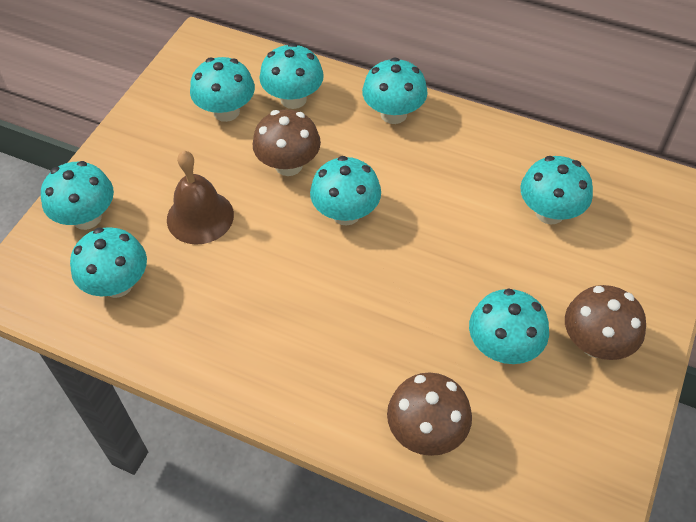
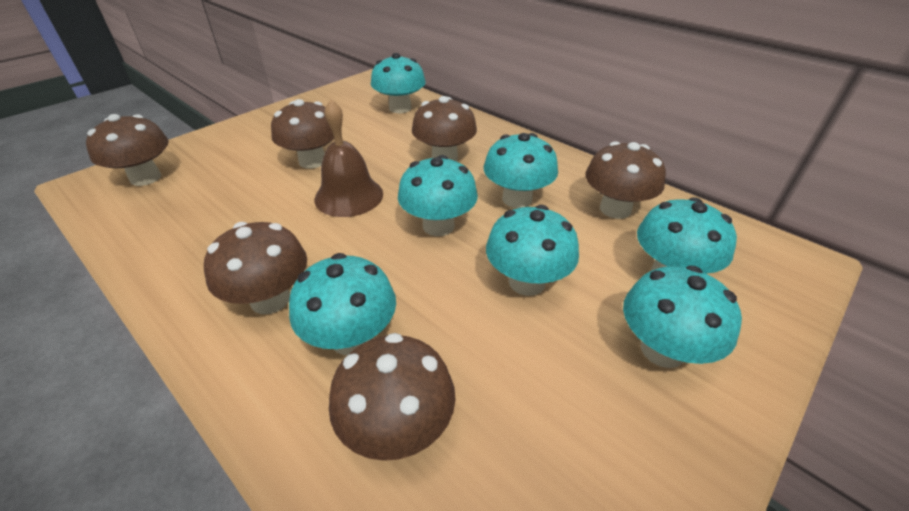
brown mushroom: [253,110,321,176] [387,372,472,456] [565,285,646,360] = 3 -> [86,114,169,186] [204,222,307,314] [271,99,334,169] [329,333,456,461] [412,96,477,161] [585,141,666,219] = 6
turquoise mushroom: [41,161,114,230] [70,227,147,298] [190,57,255,122] [260,43,324,109] [310,156,381,226] [362,57,428,124] [469,288,549,364] [520,156,593,224] = 8 -> [289,253,396,355] [371,53,426,113] [398,155,478,236] [484,133,558,208] [486,205,579,296] [623,265,742,368] [637,197,737,274] = 7

